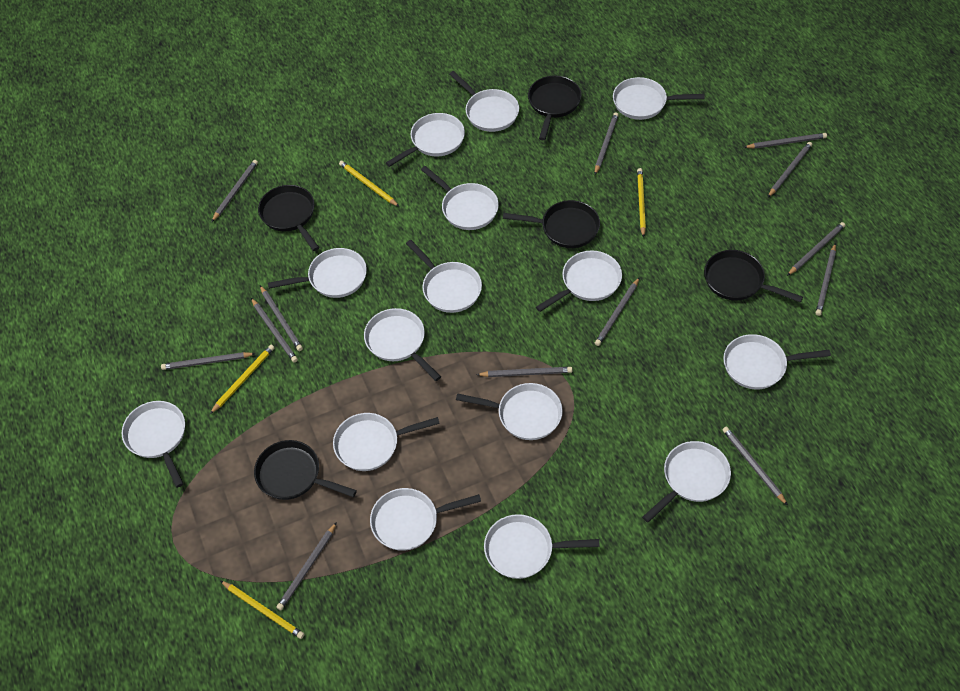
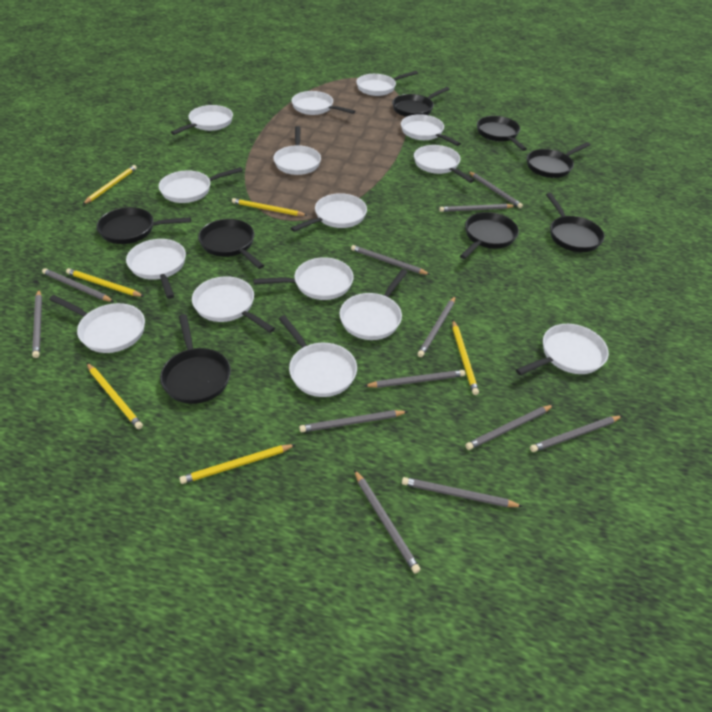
black pan: [254,440,357,500] [258,185,319,251] [503,200,600,248] [528,76,581,140] [704,250,803,303] = 5 -> [96,207,191,244] [160,314,231,404] [198,219,264,269] [392,87,449,117] [460,212,519,259] [477,116,527,151] [527,142,590,178] [546,193,605,252] = 8
grey pencil: [161,352,256,370] [212,160,258,222] [251,298,298,363] [260,285,303,351] [276,522,337,611] [476,367,572,377] [595,112,619,175] [595,277,640,346] [722,427,788,506] [743,133,827,149] [768,142,812,197] [787,222,846,276] [816,244,836,316] = 13 -> [32,290,42,358] [42,268,114,302] [299,410,408,432] [351,245,431,275] [354,470,421,573] [365,370,465,388] [402,477,523,507] [418,296,456,357] [439,204,515,212] [465,405,554,450] [468,171,523,208] [530,416,622,452] = 12
yellow pencil: [210,345,275,414] [221,581,304,639] [339,161,399,207] [637,168,646,238] = 4 -> [66,268,145,297] [82,165,137,205] [87,363,143,429] [179,444,296,484] [232,198,307,216] [452,320,479,395] = 6

